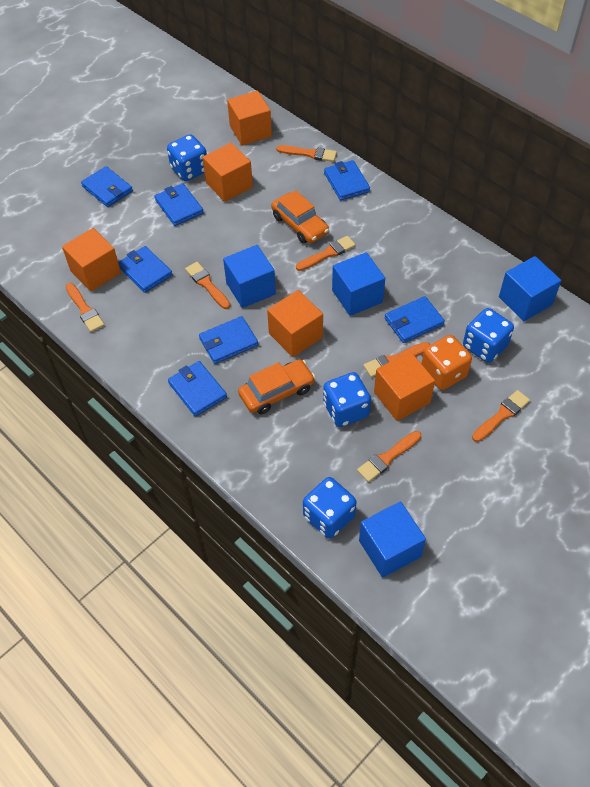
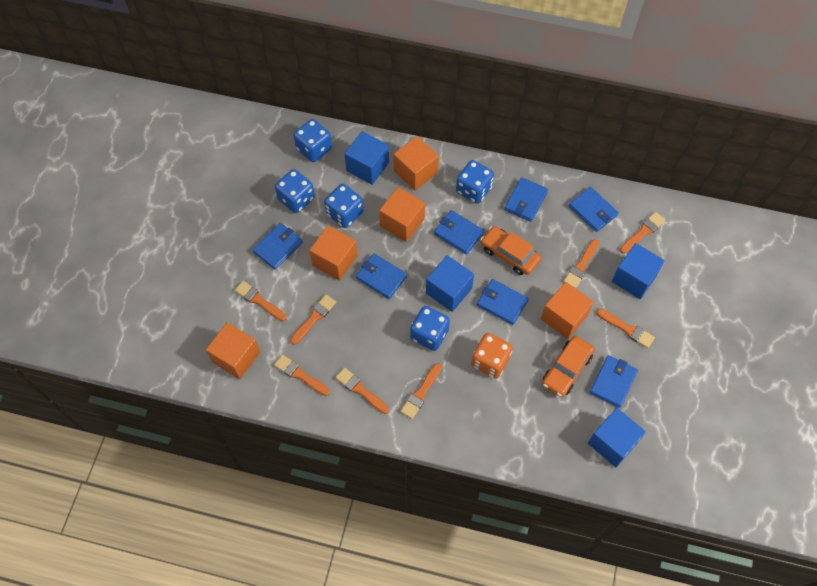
blue dice: [167,134,207,181] [303,477,357,539] [323,372,371,427] [463,308,514,363] = 4 -> [275,169,315,213] [294,119,332,162] [324,184,363,228] [410,306,450,351] [456,160,494,204] = 5
orange brush: [66,283,105,332] [185,262,230,309] [276,145,337,162] [296,236,356,271] [357,431,421,482] [363,342,430,377] [472,390,530,442] = 7 -> [235,281,287,321] [274,354,330,396] [290,294,336,345] [335,368,389,414] [400,363,442,419] [564,239,599,288] [596,308,655,348] [620,212,665,254] = 8

